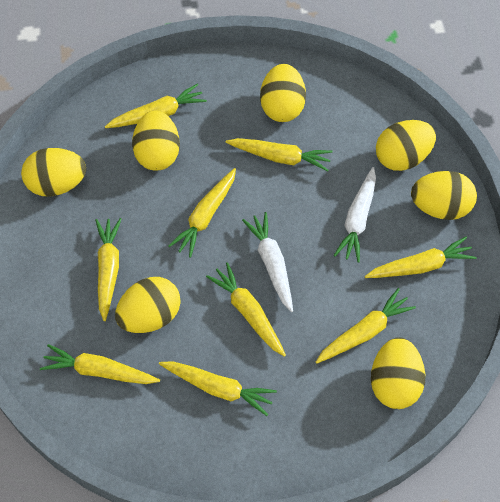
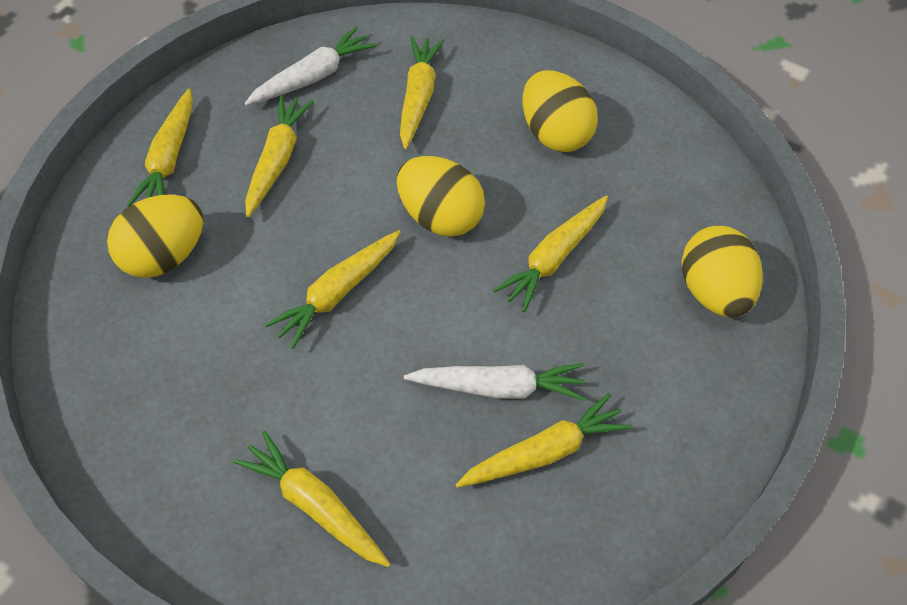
yellow carrot: [40,344,160,384] [95,218,122,321] [105,84,207,128] [159,361,277,416] [168,168,236,258] [206,262,286,357] [226,138,333,172] [316,288,416,364] [365,236,477,278] = 9 -> [127,89,193,207] [233,431,390,567] [245,95,314,217] [265,230,401,349] [400,36,444,149] [455,393,632,488] [493,196,608,312] = 7
yellow egg: [21,148,86,197] [115,277,181,333] [132,110,180,171] [260,64,306,122] [371,337,425,409] [376,120,436,171] [411,171,477,220] = 7 -> [107,194,203,278] [397,156,485,237] [522,70,598,152] [682,226,763,317] = 4

